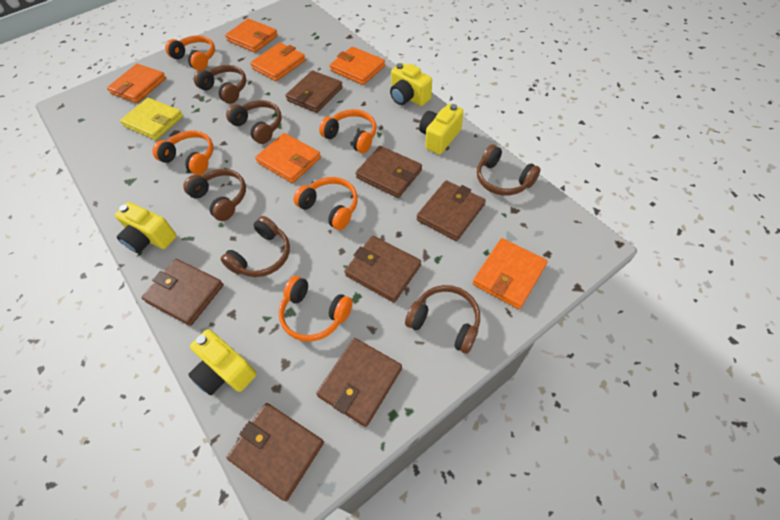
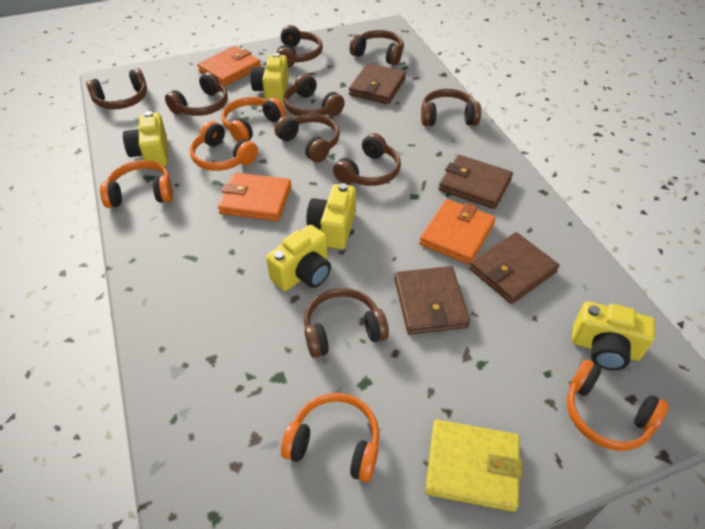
brown headphones: [183,169,246,221] [194,65,246,104] [221,216,290,277] [226,100,282,144] [405,285,480,354] [477,144,541,195] = 6 -> [86,68,147,109] [165,72,228,116] [275,114,340,163] [276,25,323,68] [284,74,345,116] [304,288,389,358] [333,133,401,186] [350,30,404,65] [421,89,481,126] = 9
brown wallet: [141,259,223,326] [226,403,324,501] [286,70,343,113] [316,338,402,427] [344,236,421,303] [355,146,422,198] [417,180,485,241] = 7 -> [349,63,406,104] [394,266,470,335] [438,155,513,209] [469,232,559,304] = 4
orange wallet: [107,64,166,103] [225,19,278,53] [250,42,306,81] [255,133,321,183] [330,47,385,85] [473,238,548,309] = 6 -> [197,46,261,86] [218,173,291,221] [419,199,496,265] = 3
yellow camera: [115,202,177,253] [188,329,256,395] [390,63,432,106] [419,104,464,154] = 4 -> [123,111,168,167] [250,53,289,103] [266,225,331,291] [306,183,356,249] [572,301,655,370] = 5

